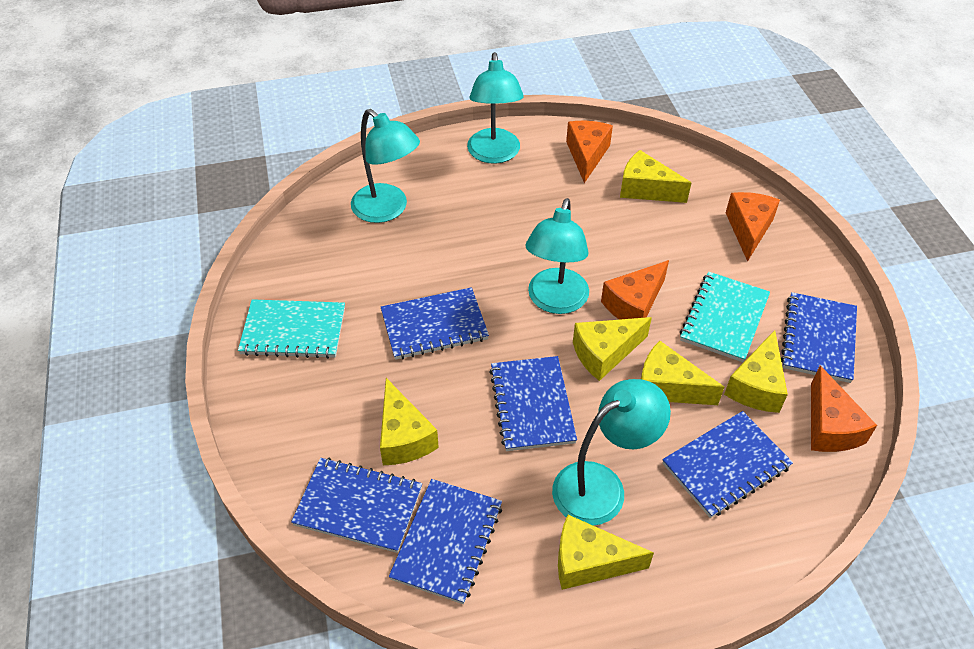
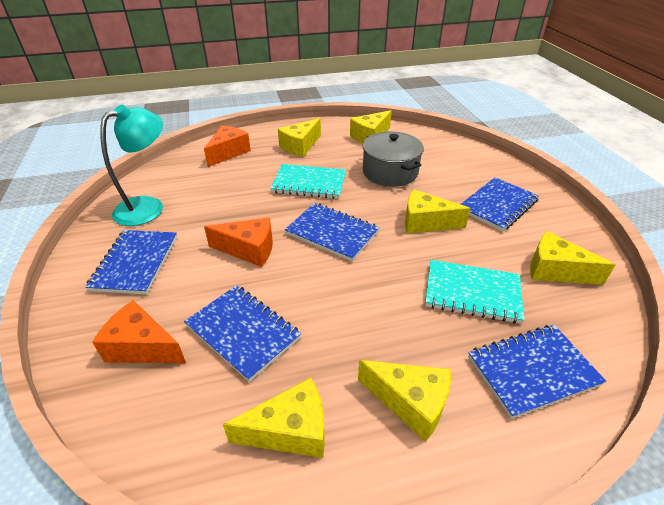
blue notebook: [291,458,422,553] [381,287,489,360] [389,479,502,604] [489,356,577,451] [662,411,793,518] [781,292,857,383] = 6 -> [85,230,177,294] [184,285,301,382] [285,203,379,261] [461,177,539,232] [468,325,606,419] = 5
grey pot: none = 0 -> [362,131,424,187] = 1
orange cheese: [566,121,613,183] [601,260,669,320] [726,192,780,262] [811,366,877,452] = 4 -> [92,300,186,363] [204,125,251,167] [204,218,273,267] = 3
turquoise lamp: [351,109,420,223] [467,52,524,164] [526,198,589,314] [552,379,671,526] = 4 -> [100,105,163,226] = 1

